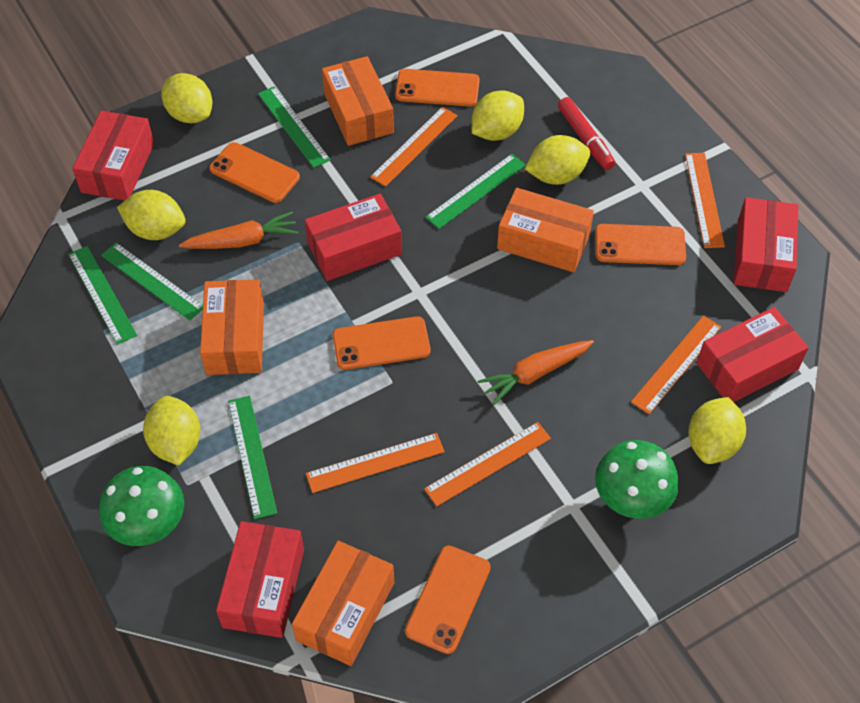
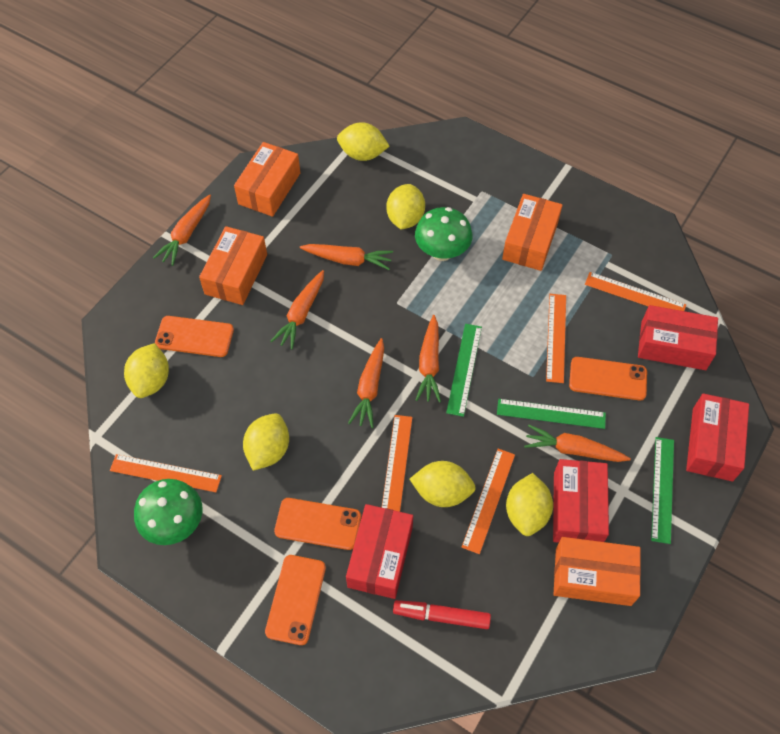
green ruler: [68,246,137,345] [101,242,203,321] [228,396,277,519] [258,86,331,168] [425,154,526,229] = 5 -> [446,324,482,417] [497,399,606,429] [651,437,674,544] = 3
orange carrot: [179,211,299,249] [478,340,594,405] = 2 -> [153,195,211,266] [271,270,324,350] [300,244,393,270] [348,338,384,428] [415,315,441,403] [524,424,631,462] = 6
orange phone: [209,142,300,203] [333,316,431,370] [395,69,480,106] [405,545,491,654] [595,224,686,265] = 5 -> [155,316,234,357] [265,555,326,645] [274,498,361,550] [569,357,647,400] = 4
red box: [72,111,154,201] [216,521,304,638] [305,194,402,281] [697,307,809,402] [734,197,798,292] = 5 -> [346,504,413,599] [553,459,609,543] [638,305,718,370] [686,393,749,481] = 4

